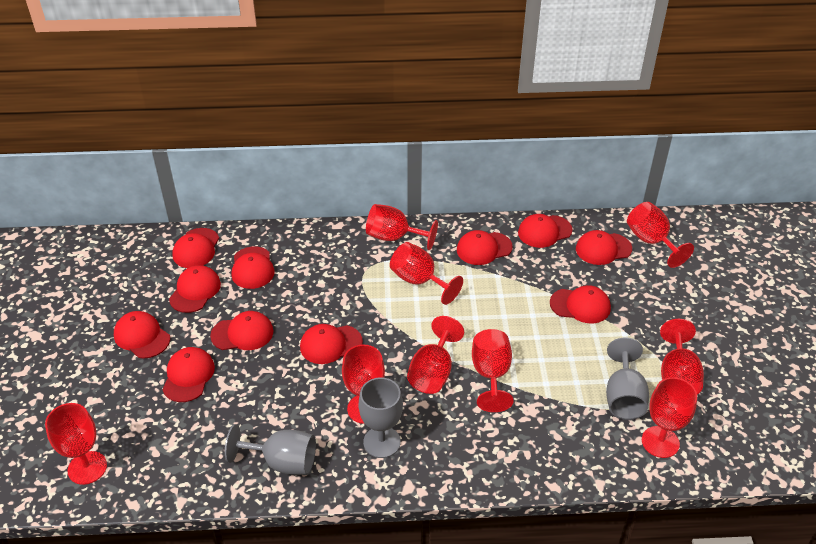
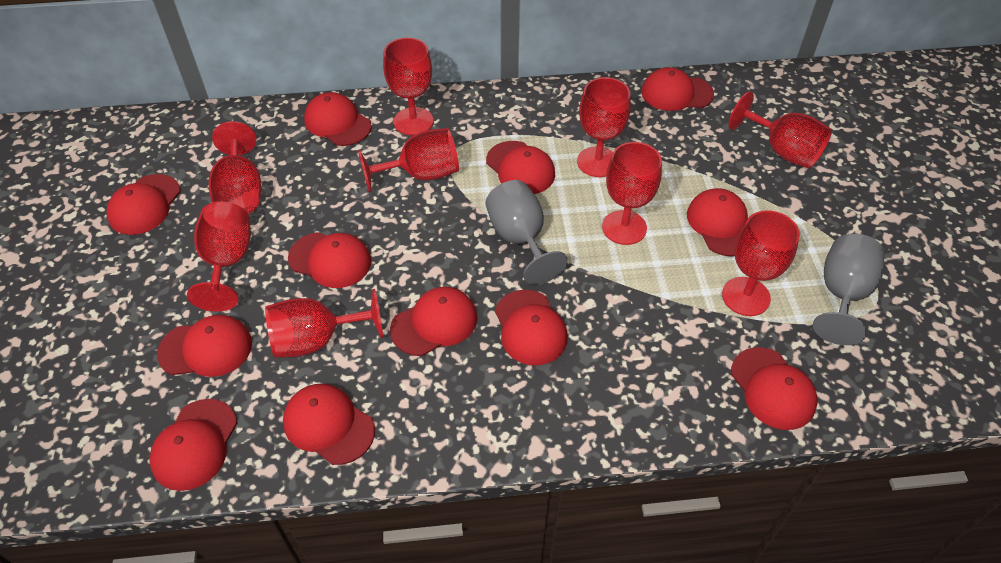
grey goblet: [225,424,316,475] [359,378,403,458] [606,337,649,420] = 3 -> [486,180,568,284] [813,234,884,345] = 2
red cap: [114,311,170,359] [162,347,215,402] [169,265,221,313] [172,228,219,268] [210,311,274,350] [231,246,275,289] [300,324,363,364] [457,230,512,265] [518,214,573,248] [550,285,611,323] [576,230,632,265] = 11 -> [106,174,180,235] [149,399,237,491] [157,315,252,377] [283,384,375,465] [288,232,371,288] [304,92,372,146] [390,287,477,356] [486,141,555,194] [495,290,568,365] [641,67,714,111] [687,188,748,257] [731,347,817,430] = 12

